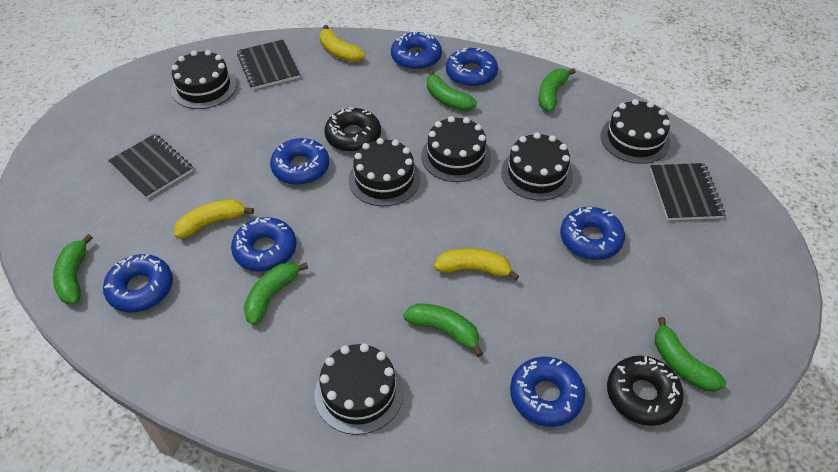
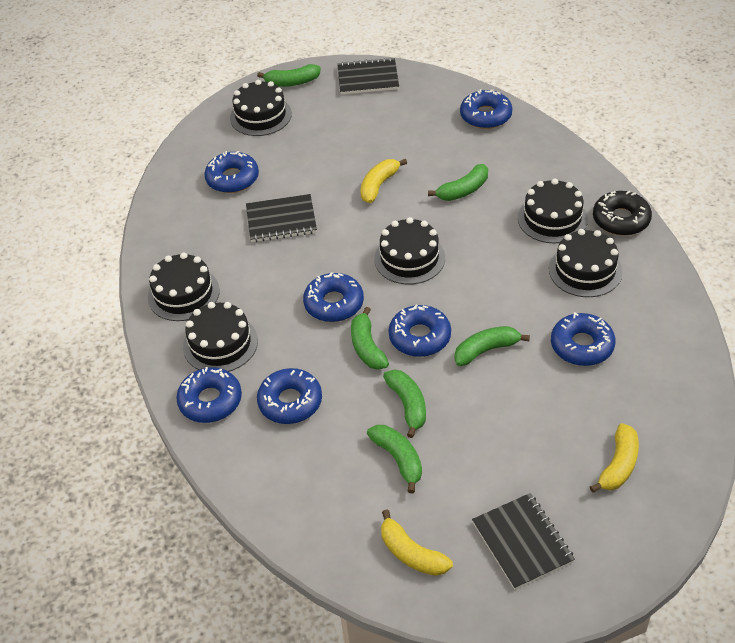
black donut: [324,108,381,152] [607,355,684,426] = 2 -> [593,191,652,236] = 1

